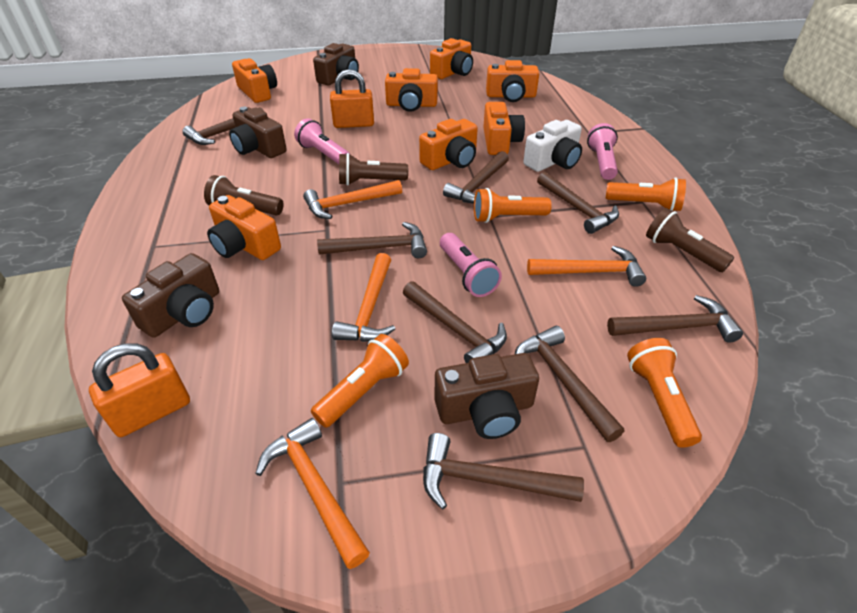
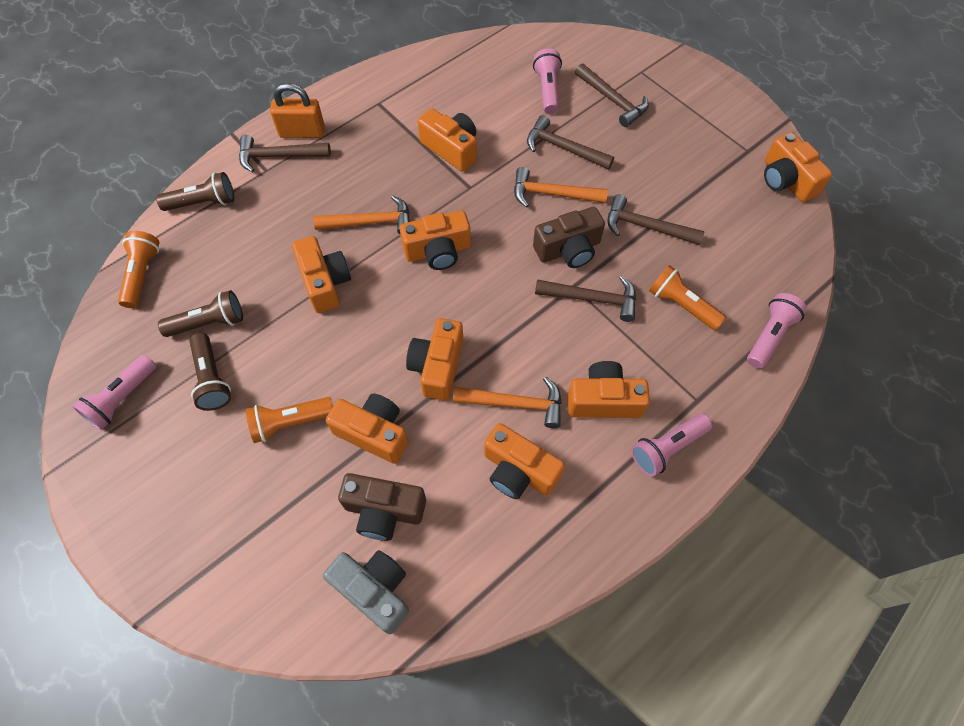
brown camera: [122,253,219,338] [229,107,287,158] [313,43,359,85] [434,353,539,439] = 4 -> [338,473,426,541] [533,207,605,268] = 2
brown hammer: [182,107,264,145] [317,222,427,258] [403,281,507,363] [423,433,584,509] [443,151,509,203] [515,326,624,442] [537,172,619,234] [607,295,743,343] = 8 -> [239,135,331,173] [527,115,614,170] [535,276,636,322] [575,63,649,127] [607,194,704,245] = 5
grey camera: none = 0 -> [323,550,409,634] = 1
orange camera: [207,195,281,260] [232,58,277,103] [385,68,438,112] [419,119,478,170] [430,38,473,79] [483,102,525,155] [486,60,539,102] = 7 -> [292,236,351,313] [326,393,409,464] [400,210,471,270] [406,318,463,401] [418,108,477,172] [484,423,565,499] [568,361,650,418] [764,132,832,202] = 8
orange flashlight: [311,334,409,428] [474,188,552,223] [606,178,686,211] [627,338,702,448] = 4 -> [118,231,160,308] [246,397,333,443] [649,265,726,330] = 3
orange hammer: [255,418,370,569] [303,180,402,219] [332,253,395,342] [527,246,646,287] = 4 -> [313,195,410,235] [453,377,562,428] [514,167,608,208] = 3
orange padlock: [89,343,190,437] [330,69,374,128] = 2 -> [270,83,325,138] = 1
pink flashlight: [294,118,350,164] [440,233,502,297] [587,123,618,180] = 3 -> [73,354,157,430] [533,48,562,114] [631,413,712,477] [747,293,807,369] = 4
white camera: [523,120,582,172] = 1 -> none = 0

